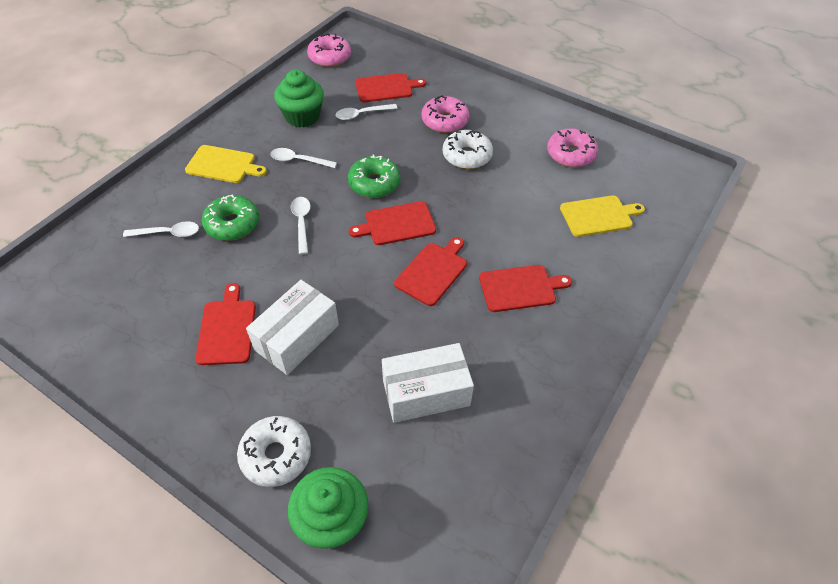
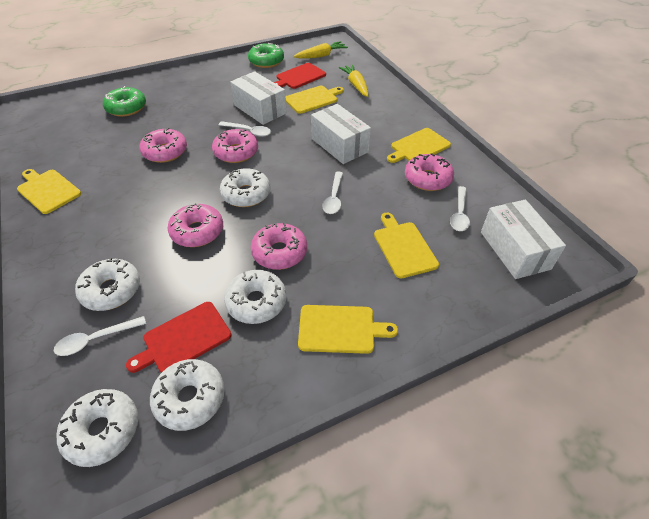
green cupcake: [274,70,324,127] [288,467,368,549] = 2 -> none = 0
pink donut: [307,33,351,67] [422,95,470,133] [547,128,598,168] = 3 -> [139,128,187,163] [168,203,223,247] [212,129,258,163] [251,222,307,270] [405,153,454,191] = 5
red cutting board: [196,283,256,365] [349,201,436,245] [355,73,426,102] [394,237,467,306] [479,265,572,312] = 5 -> [126,302,231,373] [274,63,326,89] = 2
white box: [246,280,339,375] [382,343,474,423] = 2 -> [230,71,287,125] [311,104,371,164] [481,200,566,279] = 3
white donut: [237,416,311,487] [443,130,493,169] = 2 -> [56,389,138,467] [75,257,140,311] [150,359,225,431] [220,168,270,207] [224,270,287,324] = 5
yellow carrot: none = 0 -> [293,41,348,58] [339,65,368,97] = 2
yellow cutting board: [185,145,267,183] [560,195,645,237] = 2 -> [17,169,81,214] [285,86,344,114] [298,305,398,354] [374,213,439,278] [387,128,451,163] = 5

